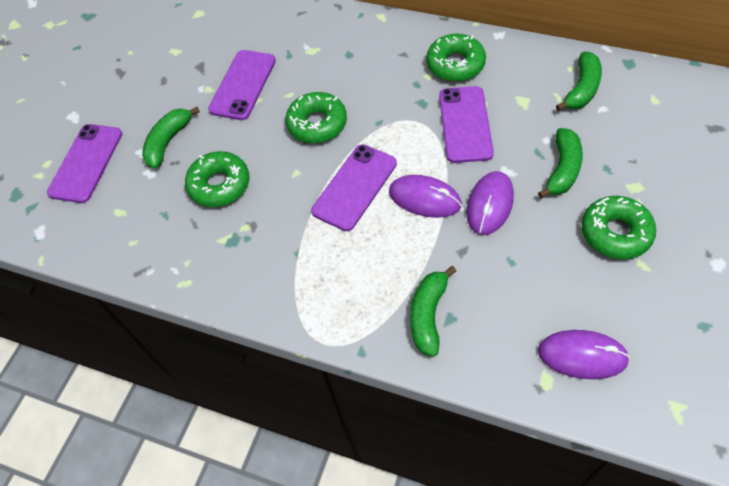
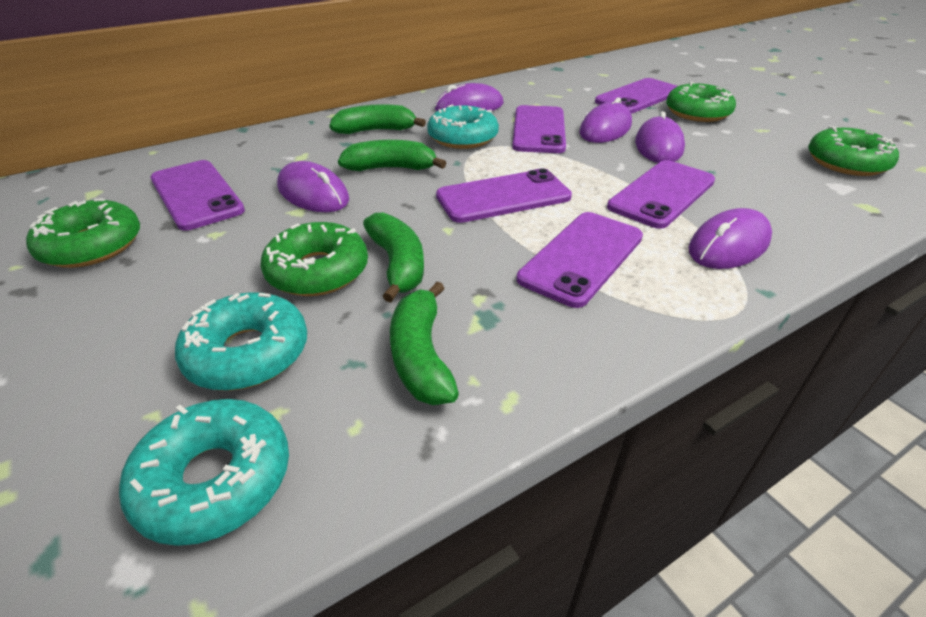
purple mouse: [389,175,462,218] [467,171,514,235] [538,330,630,379] = 3 -> [277,161,349,212] [435,83,504,111] [579,98,632,143] [635,111,685,163] [689,208,772,269] = 5
purple phone: [47,124,122,203] [208,50,276,120] [311,144,397,231] [439,86,494,163] = 4 -> [151,160,245,231] [436,168,572,223] [512,105,566,153] [517,212,643,308] [595,78,677,114] [607,160,715,229] = 6
turquoise donut: none = 0 -> [119,399,289,546] [175,292,307,391] [427,104,499,149] = 3

